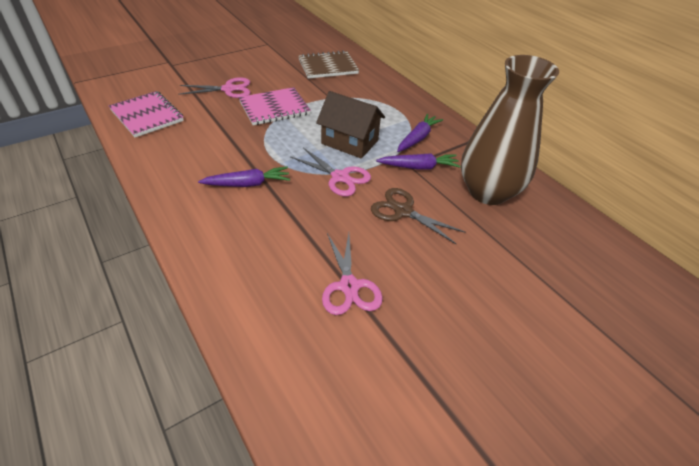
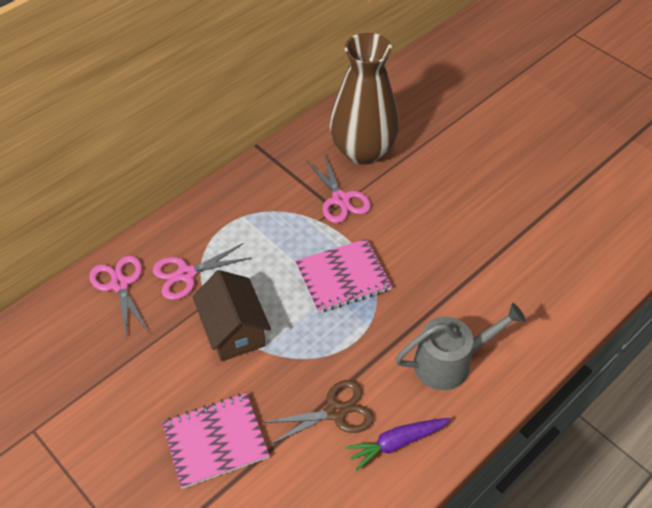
brown notebook: [298,50,359,79] = 1 -> none = 0
grey watering can: none = 0 -> [395,303,526,390] = 1
purple carrot: [198,167,290,187] [376,153,461,170] [397,114,443,152] = 3 -> [345,418,451,471] = 1

